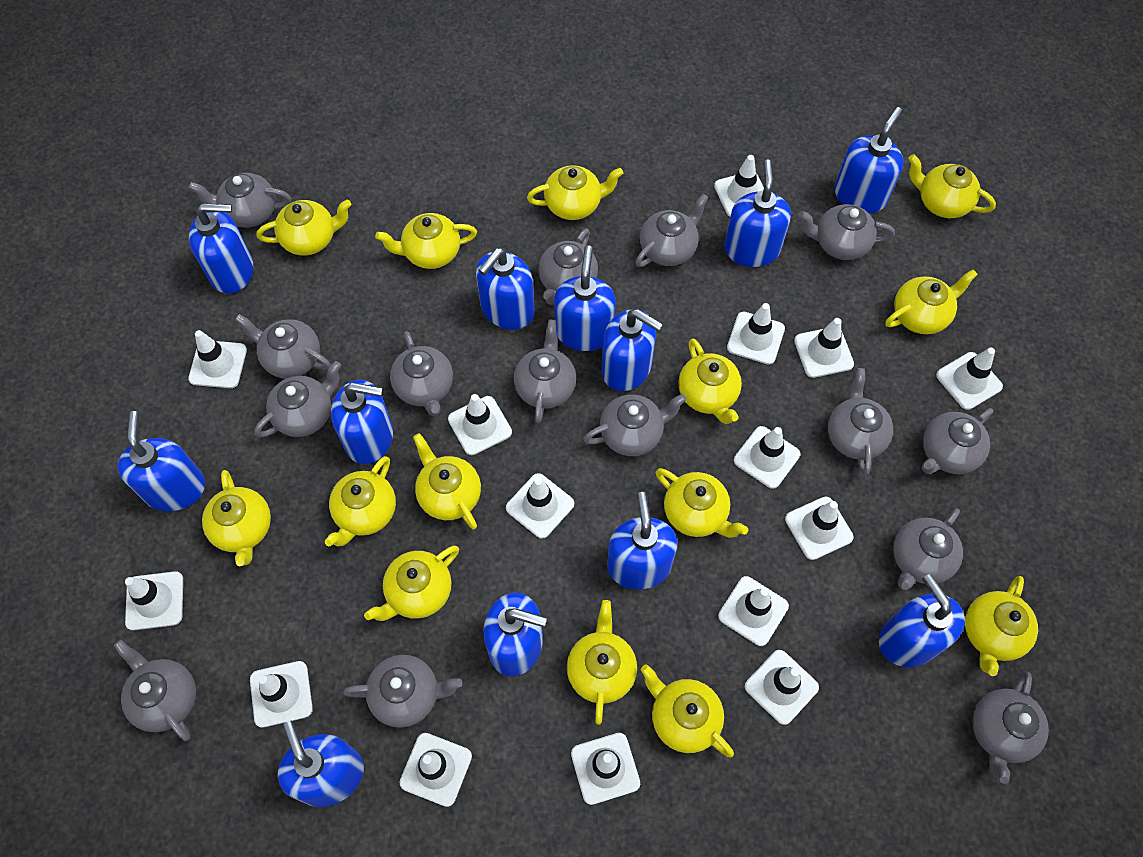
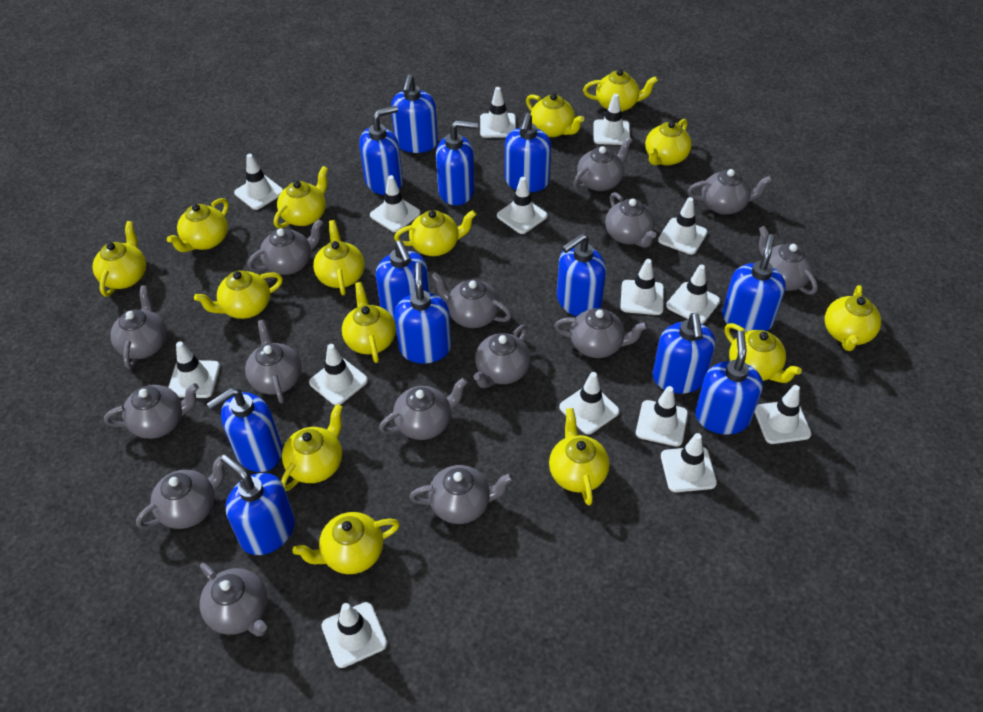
yellow teapot: [202,470,271,566] [257,200,352,256] [325,456,396,547] [364,545,459,621] [375,213,477,269] [413,433,481,530] [527,165,623,220] [567,600,637,725] [641,665,734,757] [656,468,748,538] [678,339,742,424] [885,269,978,334] [908,154,996,218] [965,576,1038,676] = 14 -> [93,221,146,297] [167,198,229,252] [194,270,283,319] [274,166,328,228] [281,404,343,491] [293,512,400,574] [313,220,365,295] [342,282,396,363] [394,210,476,256] [526,93,584,137] [549,408,609,506] [583,69,658,112] [645,119,692,165] [724,323,802,383] [825,285,881,351] = 15

